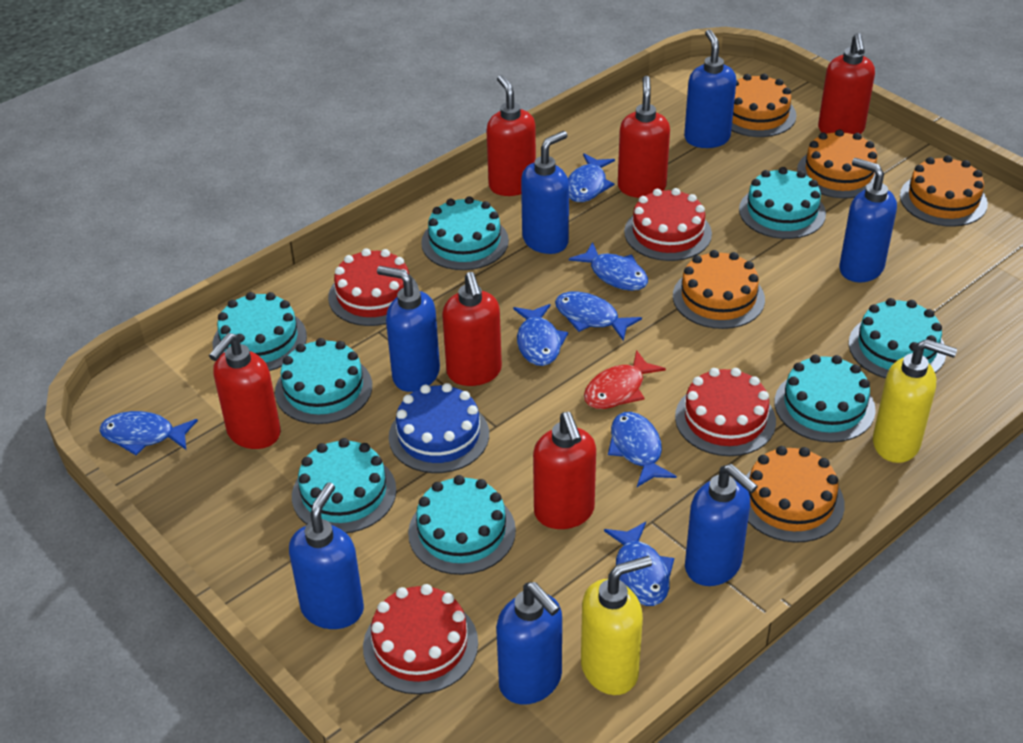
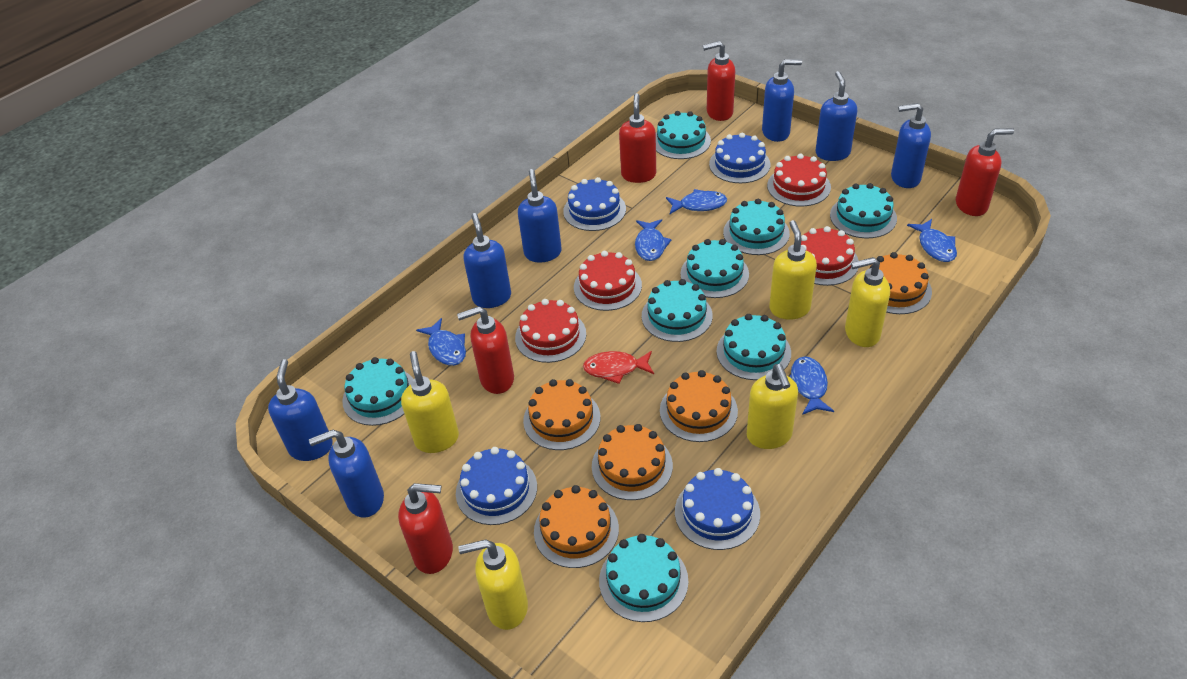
blue cake: [389,383,489,473] = 1 -> [456,447,537,525] [563,177,626,231] [675,468,760,550] [709,133,770,183] = 4
blue fish: [99,411,198,455] [513,304,568,366] [555,292,642,341] [568,153,615,202] [569,242,648,291] [604,522,674,606] [608,412,677,487] = 7 -> [416,318,466,366] [635,219,672,261] [666,189,727,214] [790,357,834,415] [907,219,957,262] = 5
red soap dispenser: [209,333,281,449] [442,272,502,386] [486,75,536,196] [533,412,596,529] [618,76,670,198] [818,33,875,134] = 6 -> [398,483,453,574] [457,306,514,394] [619,93,656,183] [703,41,735,121] [956,128,1014,216] = 5
yellow soap dispenser: [581,556,652,695] [873,339,957,463] = 2 -> [401,351,459,453] [458,539,528,630] [747,364,798,449] [769,220,817,320] [845,257,890,347] = 5

